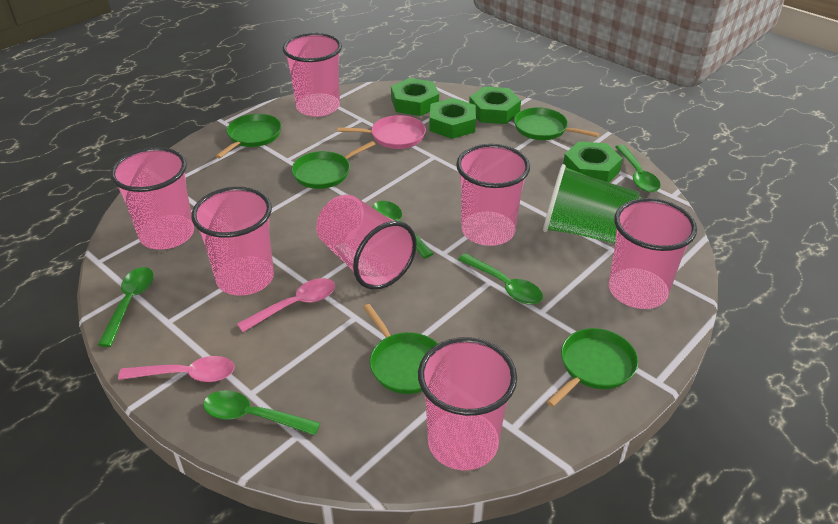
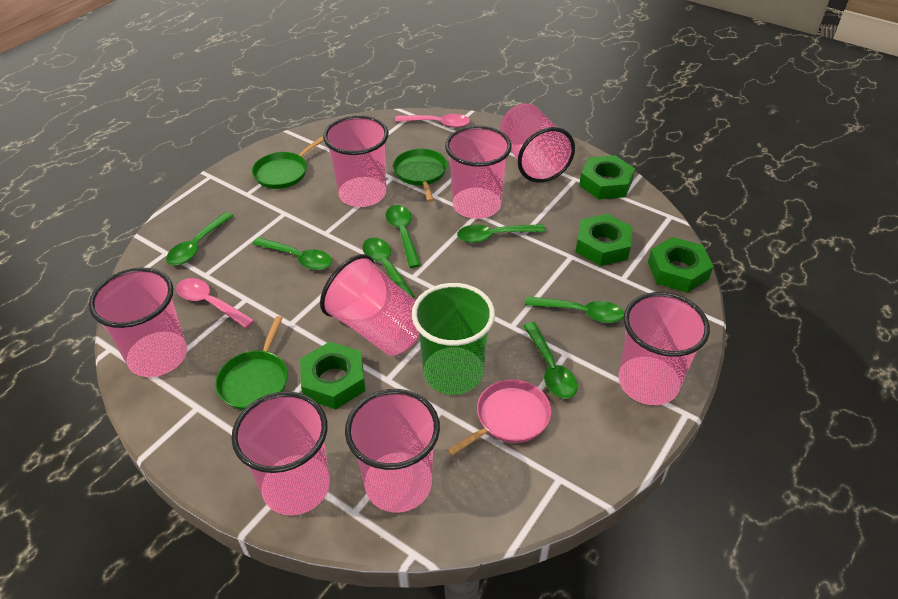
green pan: [216,114,281,158] [292,141,375,189] [363,304,438,394] [514,107,599,140] [547,328,638,407] = 5 -> [215,316,288,410] [252,136,324,189] [393,149,447,202] = 3
green spoon: [98,267,154,347] [203,390,320,436] [372,201,434,259] [458,253,543,305] [616,145,661,192] = 5 -> [166,212,233,265] [253,237,332,270] [362,238,415,298] [386,205,421,268] [457,224,545,243] [523,322,577,399] [525,296,624,323] = 7
pink cup: [110,147,194,250] [191,187,274,296] [283,33,342,117] [316,195,417,290] [418,337,517,470] [456,144,530,246] [609,198,697,309] = 7 -> [89,268,187,377] [231,391,330,516] [320,254,419,356] [323,115,389,207] [345,389,440,513] [445,126,512,219] [500,103,575,182] [618,292,710,405] = 8

